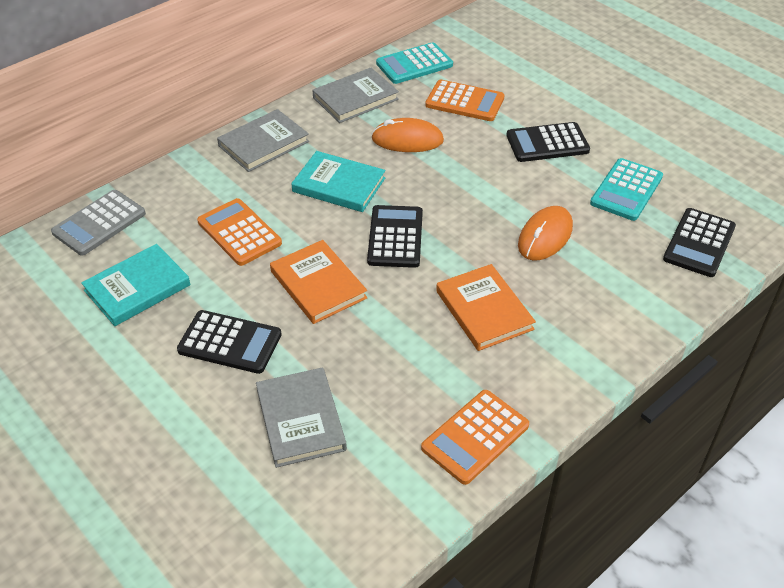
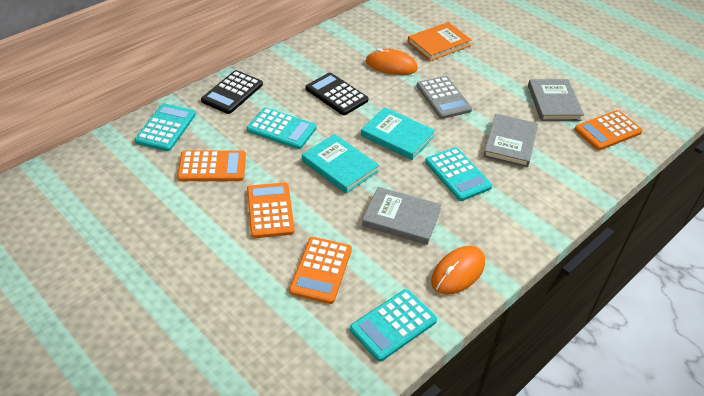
black calculator: [177,310,282,374] [367,205,423,268] [506,122,590,162] [663,208,736,277] = 4 -> [201,70,263,114] [306,73,368,115] = 2
orange book: [270,240,367,324] [436,264,536,351] = 2 -> [407,22,472,61] = 1
orange calculator: [197,198,282,266] [421,390,529,485] [425,80,505,121] = 3 -> [177,150,246,181] [247,182,295,238] [289,237,352,304] [574,110,643,150] = 4
turquoise calculator: [376,42,453,84] [590,158,663,221] = 2 -> [135,103,196,151] [247,108,316,149] [350,289,437,362] [425,147,492,201] = 4

